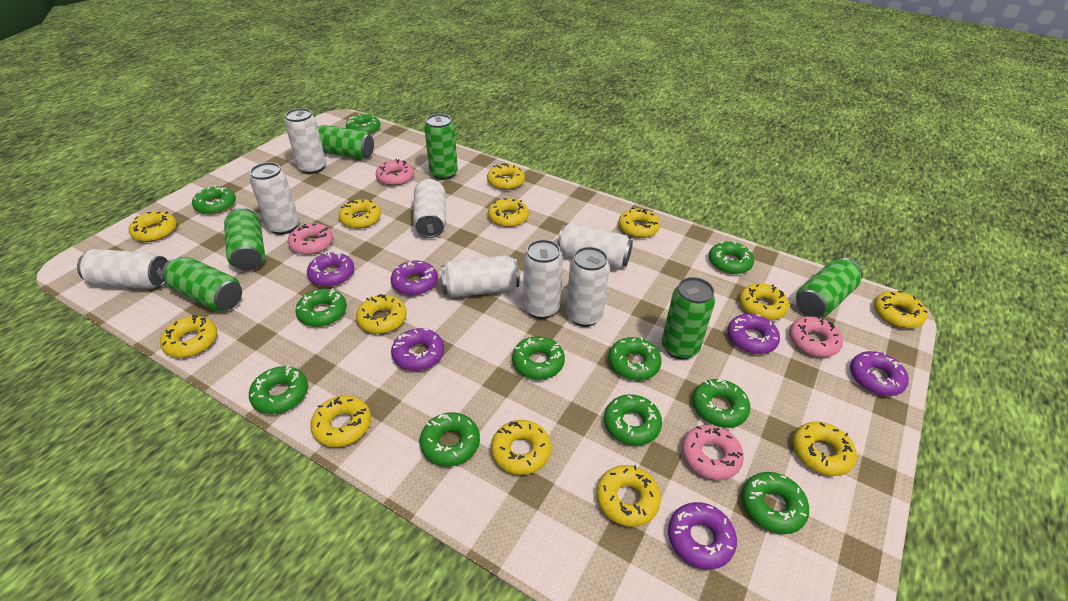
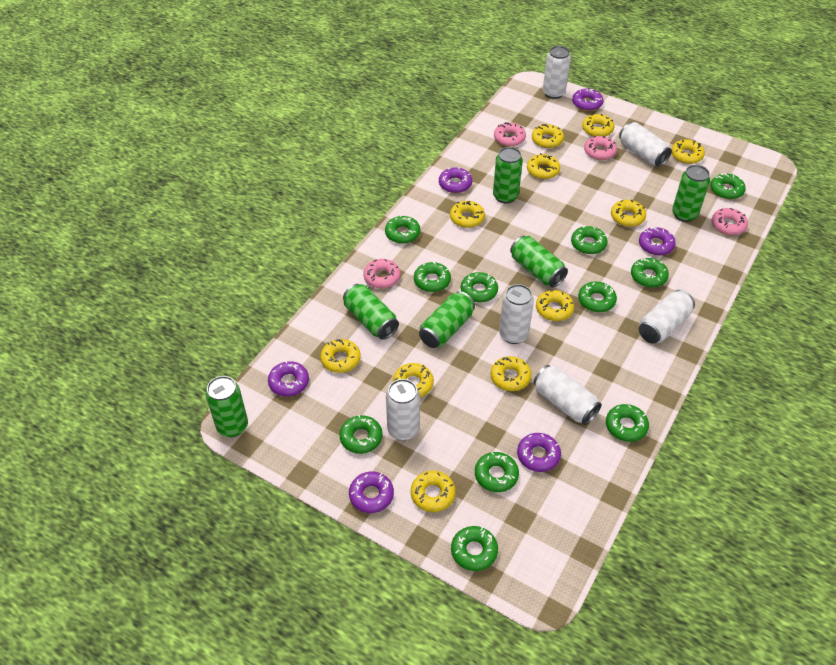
white can: [77,249,168,289] [250,162,299,235] [285,108,326,174] [413,179,446,238] [441,255,519,297] [523,240,563,319] [557,223,633,269] [566,247,610,327] = 8 -> [386,379,420,440] [499,284,534,344] [533,365,601,425] [543,46,571,99] [619,122,672,167] [639,290,695,344] = 6
yellow donut: [128,211,177,242] [160,315,217,358] [310,395,371,447] [339,199,381,229] [356,294,407,334] [487,163,525,190] [488,198,529,227] [491,420,551,475] [596,465,661,527] [618,207,660,238] [739,283,789,320] [793,421,857,476] [874,291,927,328] = 13 -> [320,339,361,373] [393,363,434,397] [411,471,456,512] [450,201,485,228] [491,356,531,391] [527,153,560,179] [532,124,564,148] [536,290,574,321] [582,114,614,137] [611,200,646,227] [671,139,705,164] = 11

